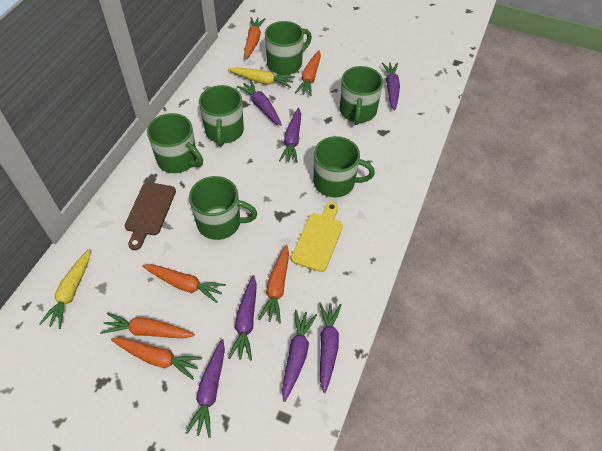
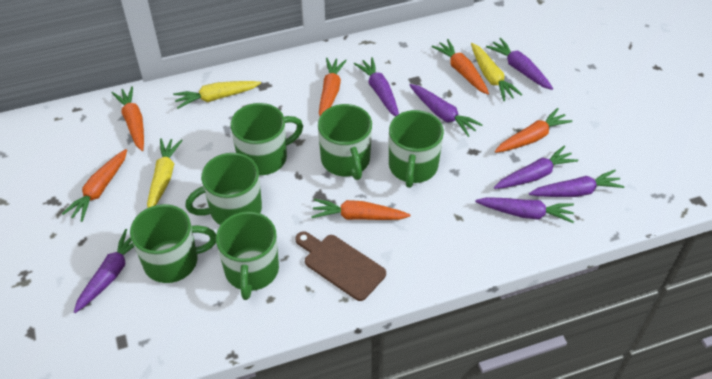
yellow carrot: [39,249,90,329] [228,67,295,88] = 2 -> [147,138,183,208] [173,81,261,109] [471,43,523,101] = 3
yellow cutting board: [291,202,343,272] = 1 -> none = 0

